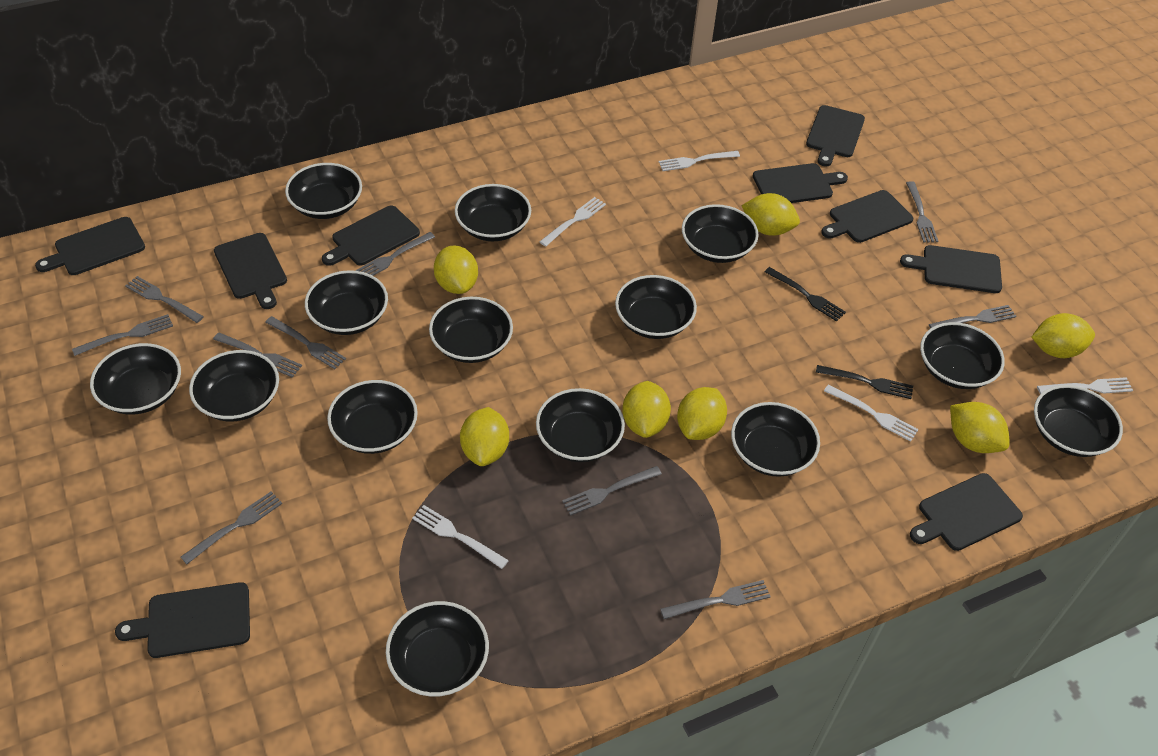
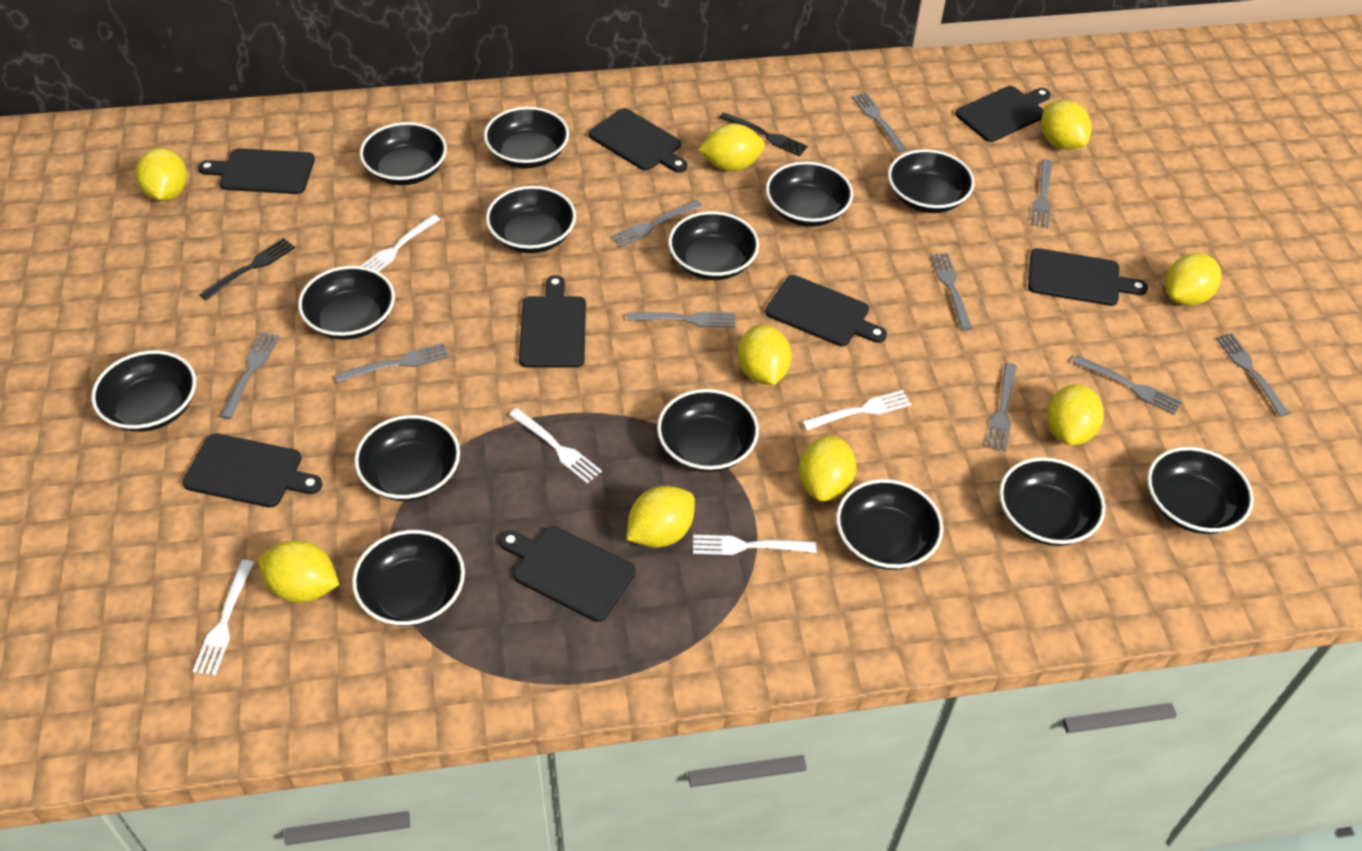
black cutting board: [35,217,145,275] [115,582,250,658] [214,233,287,309] [322,206,420,266] [753,163,848,203] [806,105,865,166] [821,190,913,243] [900,245,1002,293] [910,473,1023,551] = 9 -> [182,433,322,508] [198,148,315,194] [499,526,636,622] [519,275,586,368] [589,108,688,173] [765,275,887,346] [955,86,1051,142] [1028,248,1148,306] = 8
yellow lemon: [434,245,478,294] [460,407,509,466] [622,381,671,438] [677,387,727,440] [742,193,800,236] [950,402,1010,453] [1032,313,1095,358] = 7 -> [135,148,187,201] [258,540,339,602] [627,486,695,548] [698,124,765,171] [738,325,792,385] [799,435,856,501] [1041,100,1091,150] [1047,384,1104,446] [1165,253,1222,306] = 9

